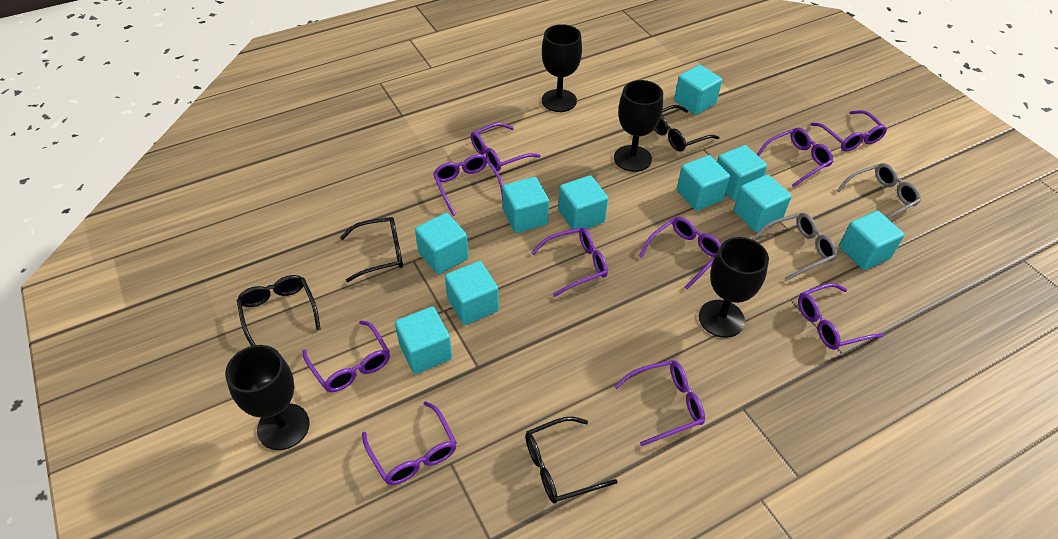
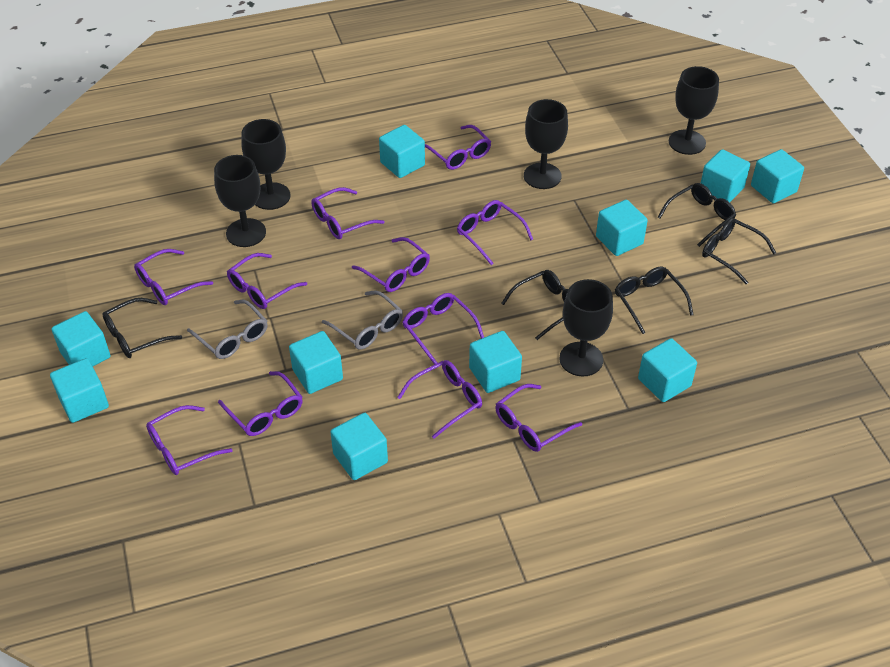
black glasses: [237,275,321,346] [340,217,403,282] [525,417,618,504] [654,105,719,152] = 4 -> [102,298,182,358] [501,270,568,340] [615,267,694,334] [658,183,736,247] [702,218,776,285] = 5
black goblet: [225,345,310,450] [542,24,582,112] [614,80,663,172] [699,237,769,338] = 4 -> [214,155,266,247] [241,119,290,210] [524,99,568,189] [559,279,613,377] [669,66,719,155] = 5
purple glasses: [303,320,390,392] [362,401,457,485] [433,154,503,216] [471,123,541,171] [531,227,608,297] [614,360,705,446] [639,217,721,290] [756,128,833,188] [798,283,884,350] [811,110,887,152] = 10 -> [134,249,213,305] [146,405,233,475] [218,371,303,436] [227,253,307,309] [311,187,385,239] [352,237,430,292] [397,360,482,439] [402,293,484,365] [425,125,491,170] [457,200,533,265] [495,384,582,452] = 11

